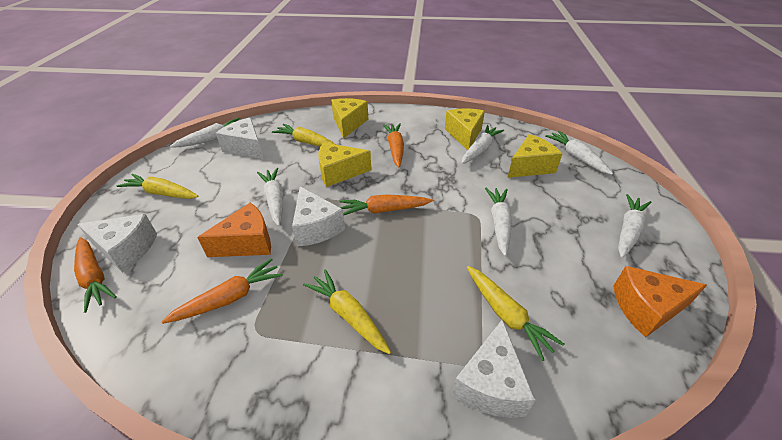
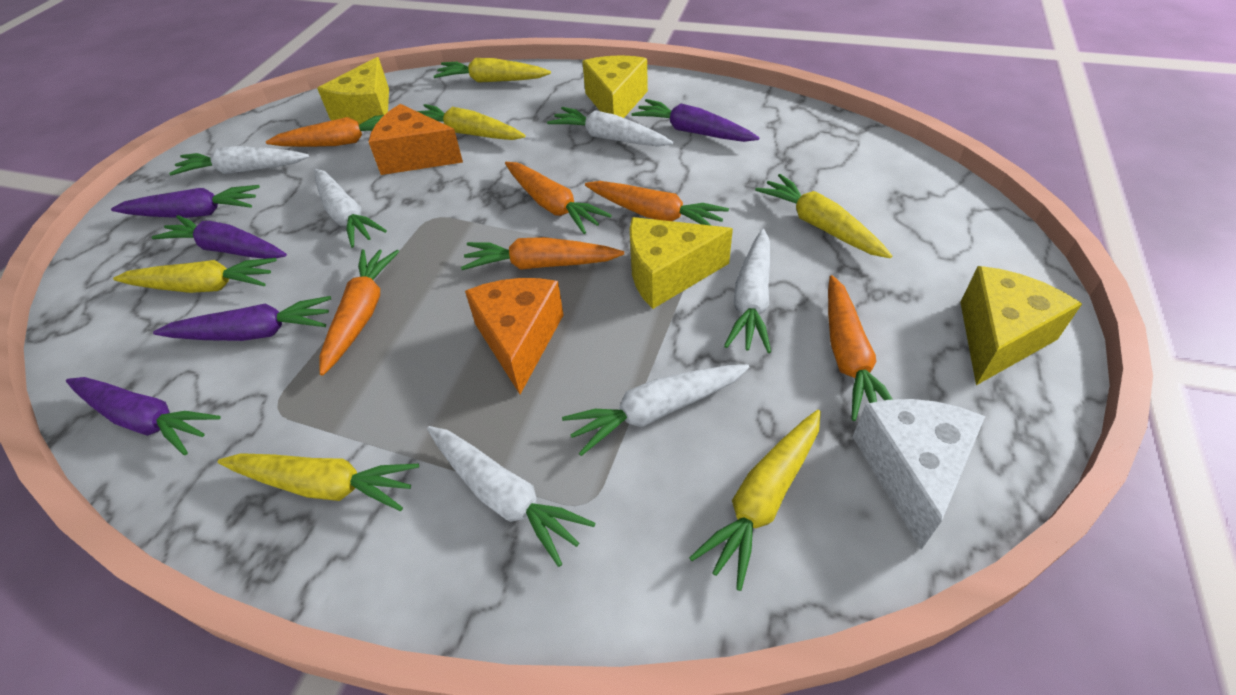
orange carrot: [74,237,117,313] [161,258,283,324] [339,194,433,215] [383,123,404,167] = 4 -> [266,115,384,147] [320,249,399,376] [461,237,624,270] [505,162,612,234] [585,181,729,226] [828,275,893,421] = 6
purple carrot: none = 0 -> [66,377,221,455] [111,185,260,218] [152,215,287,259] [153,296,331,341] [632,99,759,142] = 5
white cheese: [77,214,157,273] [216,118,263,159] [292,187,345,246] [452,320,535,418] = 4 -> [853,399,985,550] = 1
yellow carrot: [117,174,199,199] [272,124,335,147] [303,269,391,354] [467,266,564,361] = 4 -> [113,258,277,293] [218,453,419,511] [417,104,526,140] [434,58,551,83] [689,410,821,591] [755,174,892,258] = 6

